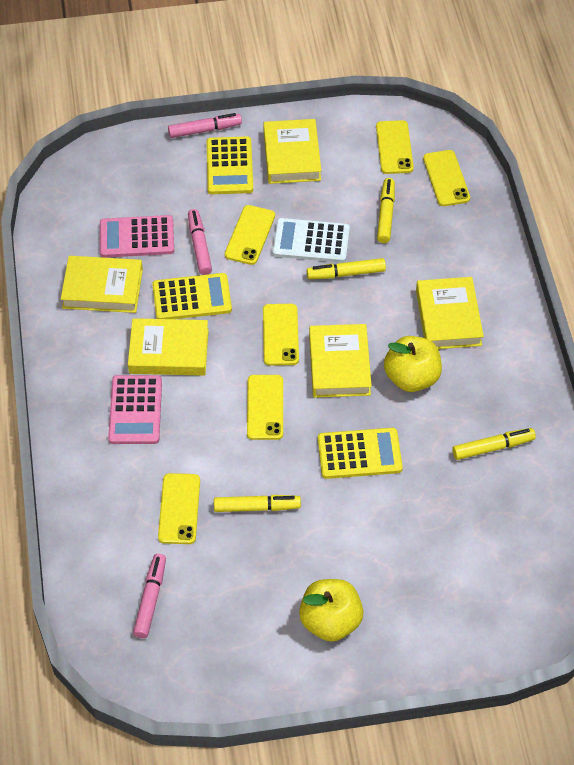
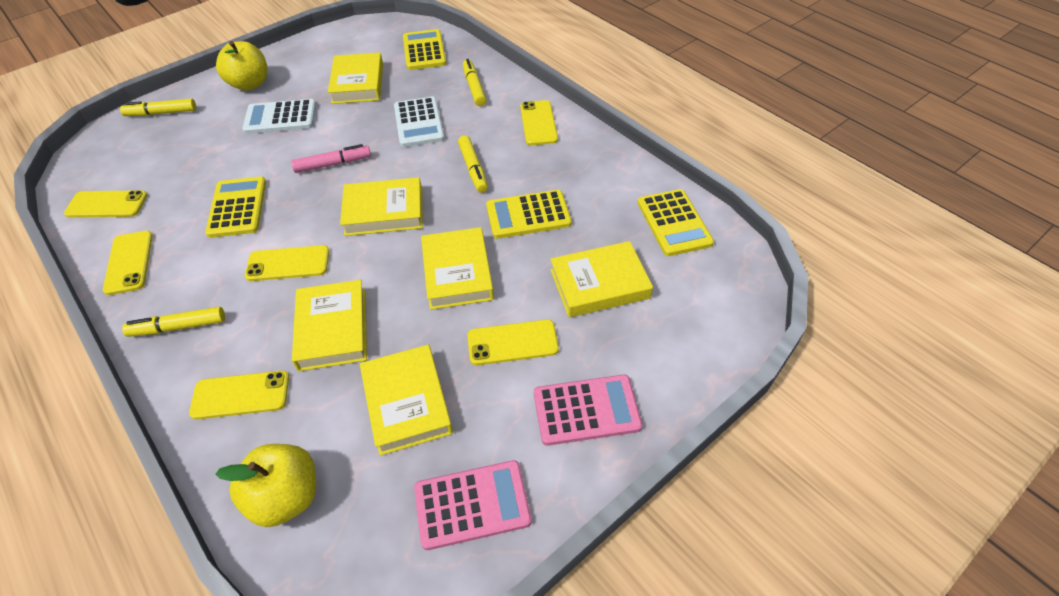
pink marker: [133,554,166,638] [168,113,242,138] [188,209,212,275] = 3 -> [291,144,371,173] = 1
white calculator: [272,218,350,263] = 1 -> [242,99,316,134] [394,96,445,147] = 2
yellow book: [61,256,143,313] [128,318,209,376] [263,119,321,184] [309,324,372,398] [416,277,484,349] = 5 -> [292,280,367,371] [328,52,383,104] [340,177,423,236] [360,345,453,456] [421,227,494,310] [550,241,653,317] = 6
yellow calculator: [152,273,232,319] [207,136,253,194] [318,428,403,479] = 3 -> [205,177,266,238] [403,29,446,70] [486,190,572,239] [638,189,714,256] = 4

